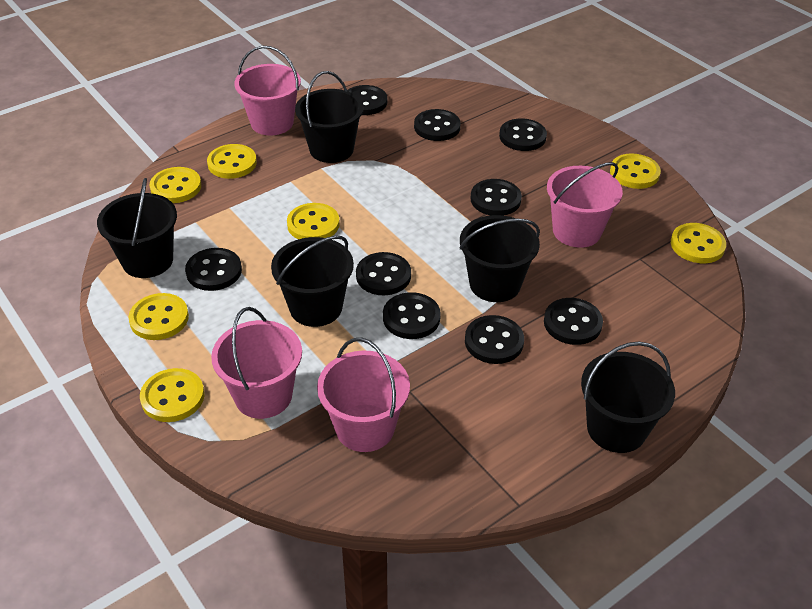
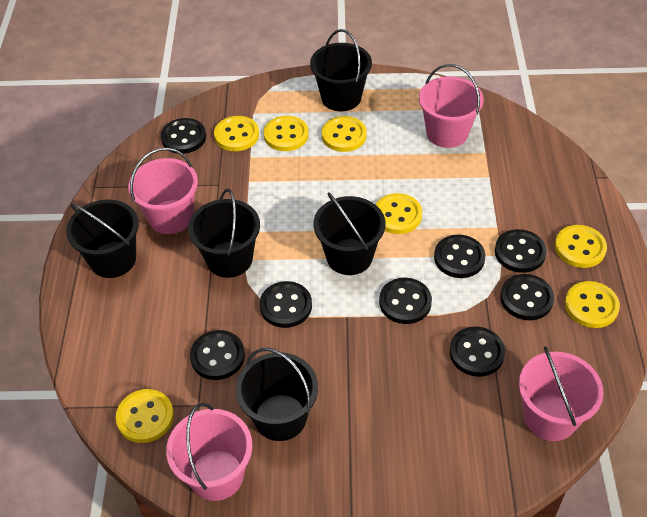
black button: [185,248,242,291] [347,85,387,115] [356,252,411,295] [383,292,441,339] [414,109,461,141] [465,315,524,364] [471,179,522,216] [499,118,547,151] [544,298,603,345] = 9 -> [161,118,206,154] [190,330,245,380] [260,281,312,328] [379,278,432,324] [434,235,485,278] [450,326,505,377] [495,229,547,273] [500,274,554,320] = 8

